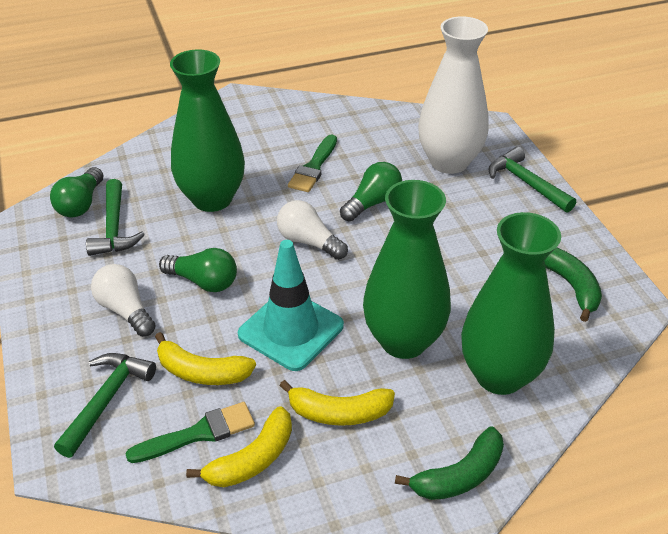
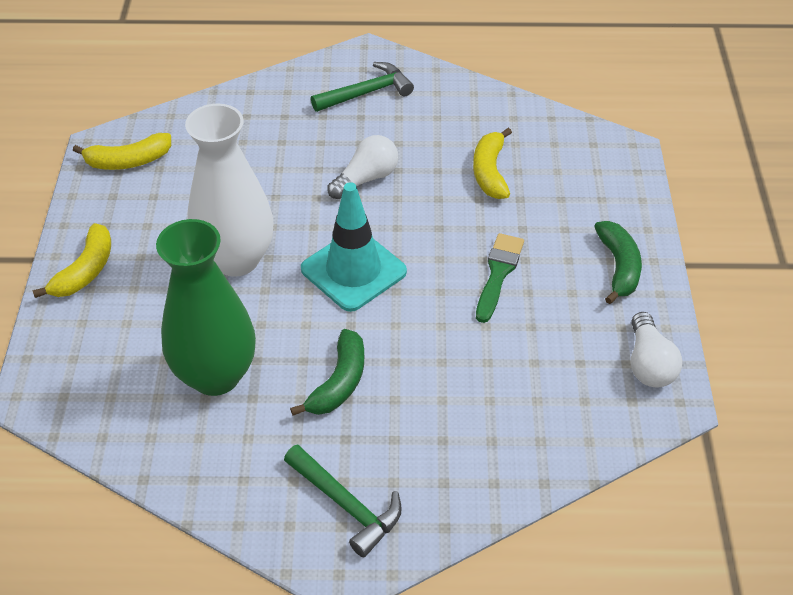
green brush: [126,402,255,463] [288,135,337,192] = 2 -> [476,233,524,323] = 1
green hammer: [54,353,156,458] [86,179,145,256] [489,147,576,213] = 3 -> [284,444,402,557] [311,62,414,112] = 2
green light bulb: [50,167,104,218] [159,248,237,292] [340,162,402,222] = 3 -> none = 0
green vase: [170,49,245,212] [363,180,451,359] [461,212,561,395] = 3 -> [156,219,256,396] = 1

